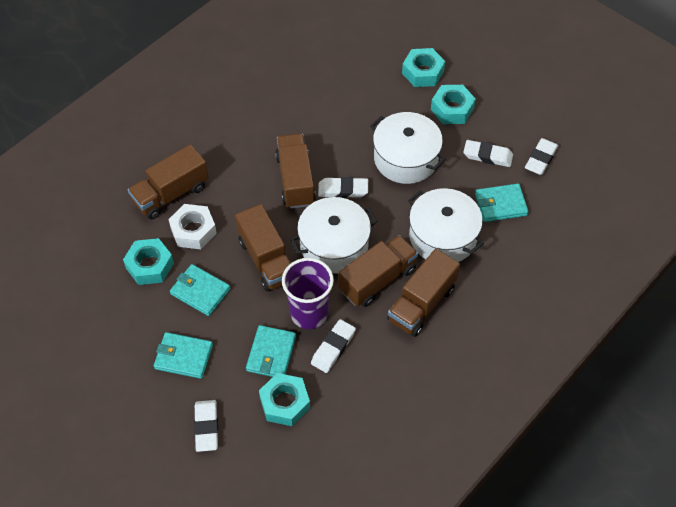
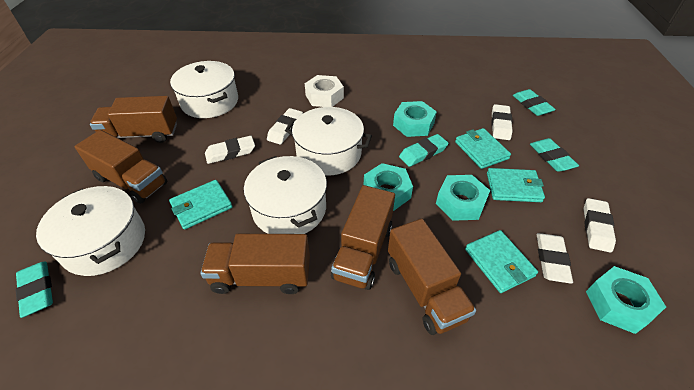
purple cup: [282,258,334,329] = 1 -> none = 0
turquoise eraser: none = 0 -> [16,262,53,318] [399,134,449,167] [513,89,556,116] [530,138,579,172] = 4
white pot: [290,197,378,274] [370,112,446,184] [408,188,484,262] = 3 -> [36,186,145,276] [170,61,238,118] [244,156,327,234] [285,107,372,175] = 4

